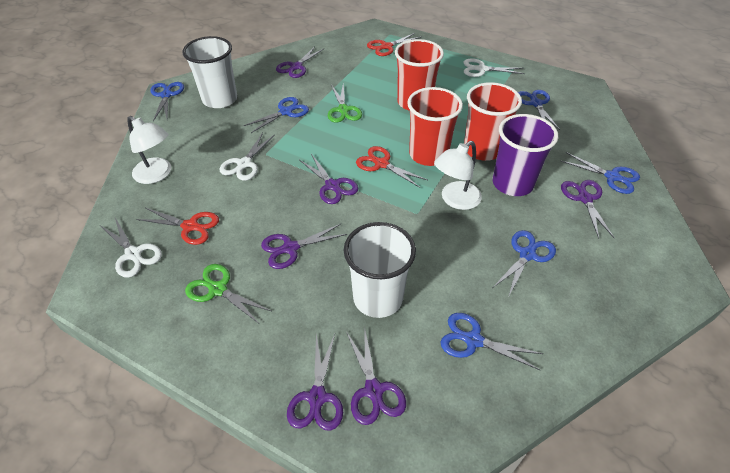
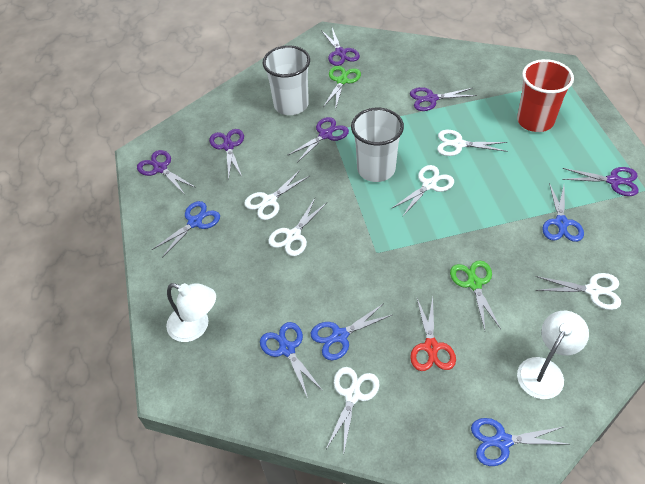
blue scissors: [150,82,184,121] [243,97,309,133] [440,313,543,371] [493,230,556,296] [518,90,560,130] [561,152,640,194] = 6 -> [152,201,220,258] [260,322,323,398] [311,303,392,360] [471,418,567,466] [542,183,584,242] = 5
purple cup: [492,114,558,196] = 1 -> none = 0
red cup: [395,39,444,111] [407,87,463,166] [464,82,522,161] = 3 -> [517,59,574,132] = 1
red scissors: [136,208,219,245] [356,146,428,188] [367,33,421,56] = 3 -> [410,297,456,371] = 1
white scissors: [101,218,162,278] [219,132,275,181] [464,58,525,77] = 3 -> [244,170,309,220] [268,198,327,256] [326,367,380,456] [391,165,454,217] [437,130,508,156] [536,273,621,310] = 6

